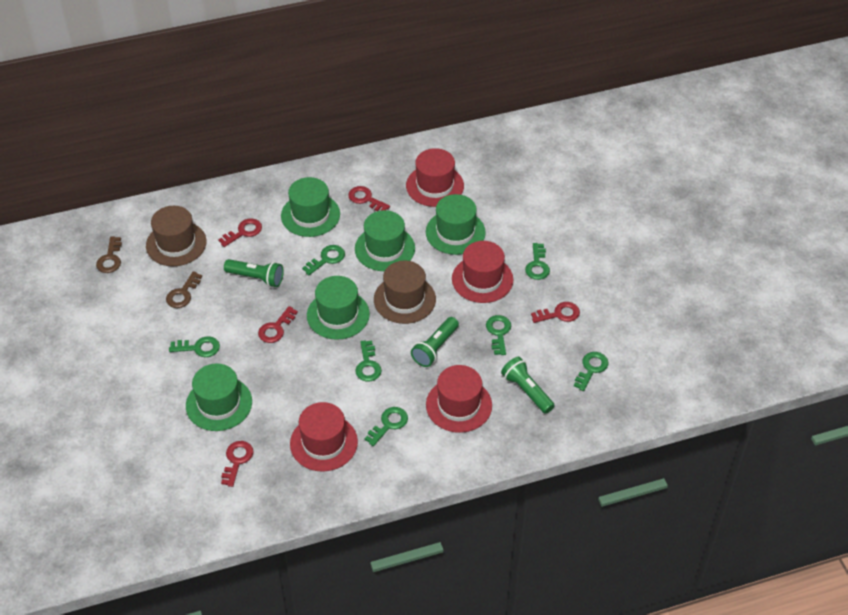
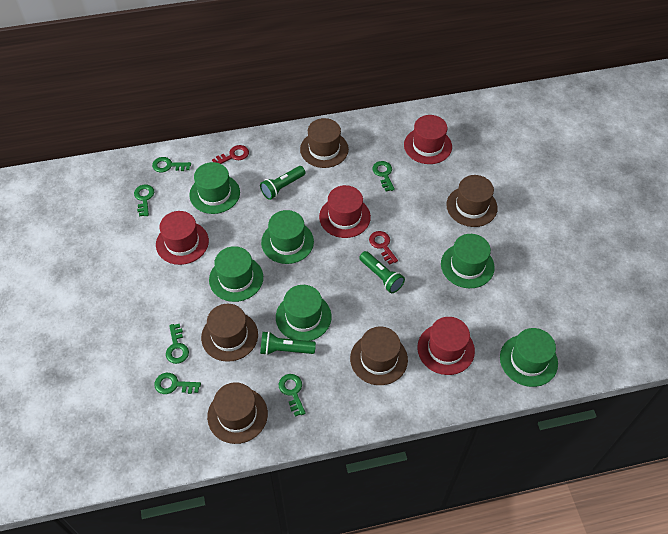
brown hat: [146,206,207,266] [374,261,436,324] = 2 -> [201,304,258,362] [207,382,268,444] [300,118,349,168] [350,327,408,385] [446,175,498,227] = 5
brown key: [96,236,122,273] [166,271,202,308] = 2 -> none = 0
green hat: [186,364,252,431] [281,177,340,237] [307,276,370,340] [355,210,415,271] [426,194,486,255] = 5 -> [189,162,240,214] [209,246,263,302] [261,210,314,264] [276,285,332,341] [441,234,495,288] [500,328,558,387] = 6
green key: [169,336,220,357] [302,245,345,275] [355,340,382,381] [365,407,408,446] [486,315,511,355] [525,243,550,280] [574,352,608,391] = 7 -> [134,185,154,217] [152,157,191,172] [155,373,201,394] [166,324,189,364] [279,374,306,417] [372,161,395,191] = 6
red key: [218,218,262,247] [221,441,253,487] [258,306,298,343] [348,186,390,211] [531,302,580,323] = 5 -> [212,145,249,164] [369,231,398,265] = 2

